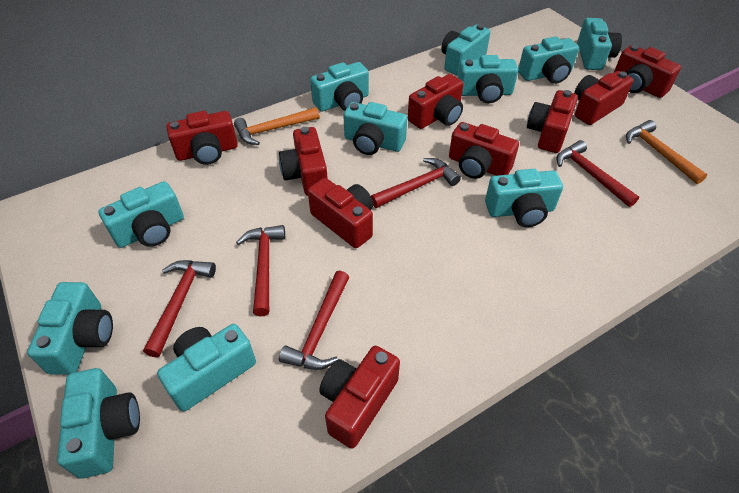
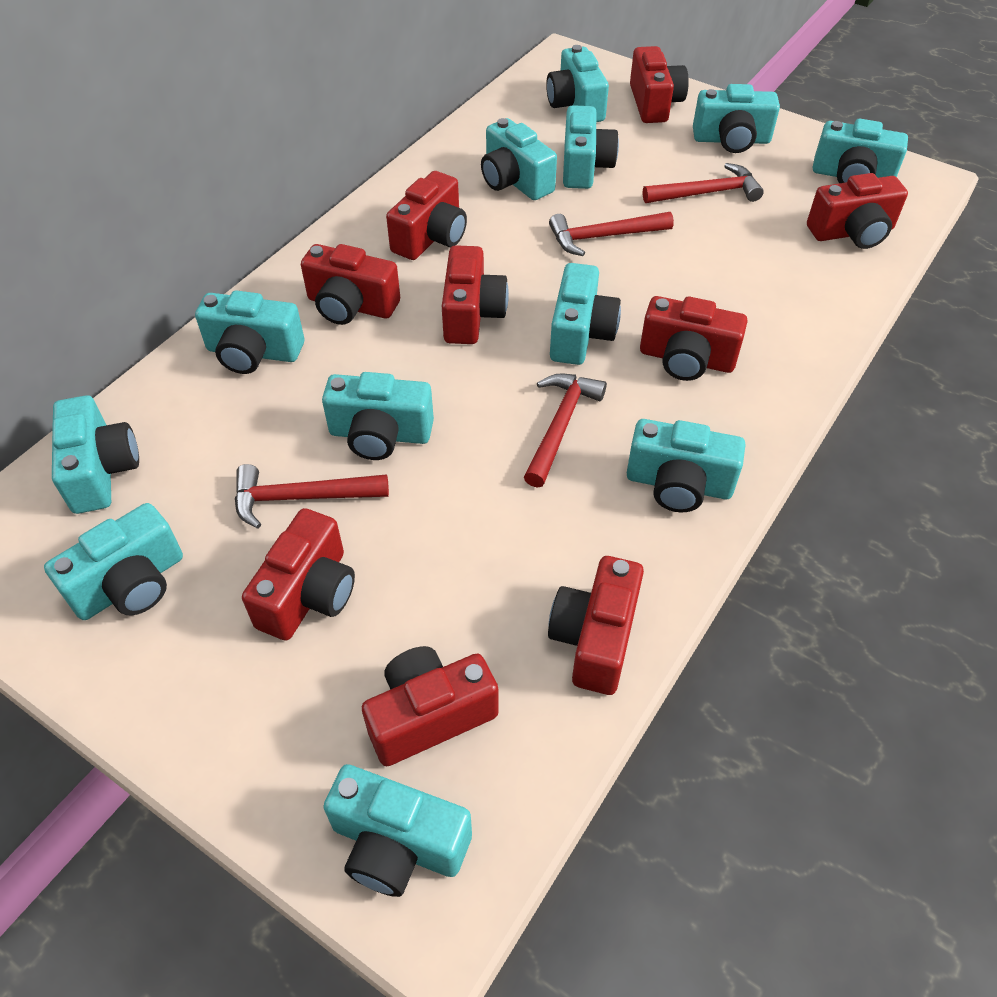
orange hammer: [234,107,320,145] [626,120,708,184] = 2 -> none = 0
red hammer: [143,260,216,358] [236,225,285,316] [279,271,350,370] [371,158,461,208] [556,140,639,207] = 5 -> [235,464,389,529] [524,373,607,487] [549,212,674,256] [643,163,764,203] = 4
turquoise camera: [27,282,113,375] [57,368,140,479] [98,181,184,248] [157,324,256,411] [310,62,369,112] [343,102,407,155] [441,24,490,76] [458,55,518,103] [485,169,563,227] [518,37,579,84] [577,18,622,70] = 11 -> [44,503,183,620] [52,395,139,514] [195,290,304,374] [322,372,434,460] [323,764,472,897] [481,118,557,200] [546,45,609,122] [550,263,621,365] [563,105,619,189] [627,419,745,512] [693,84,780,153] [813,119,908,183] = 12

